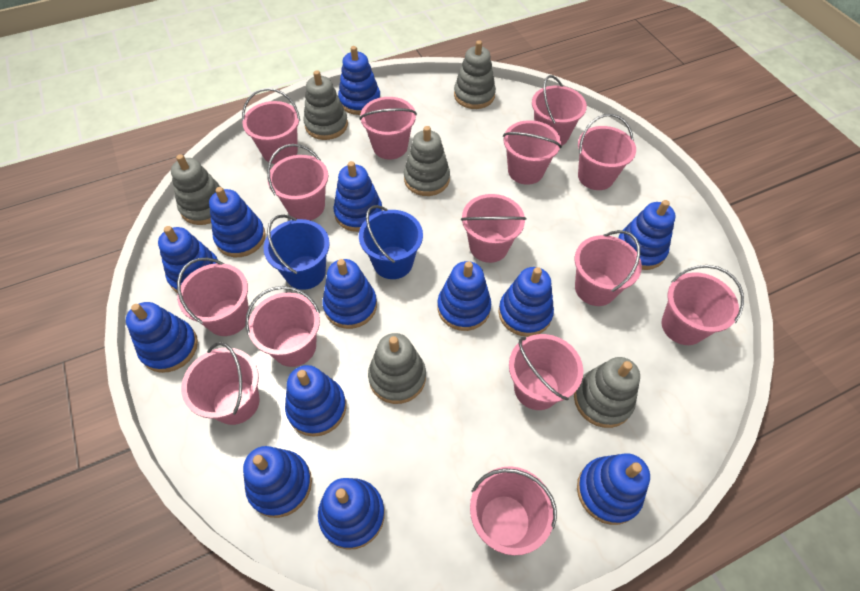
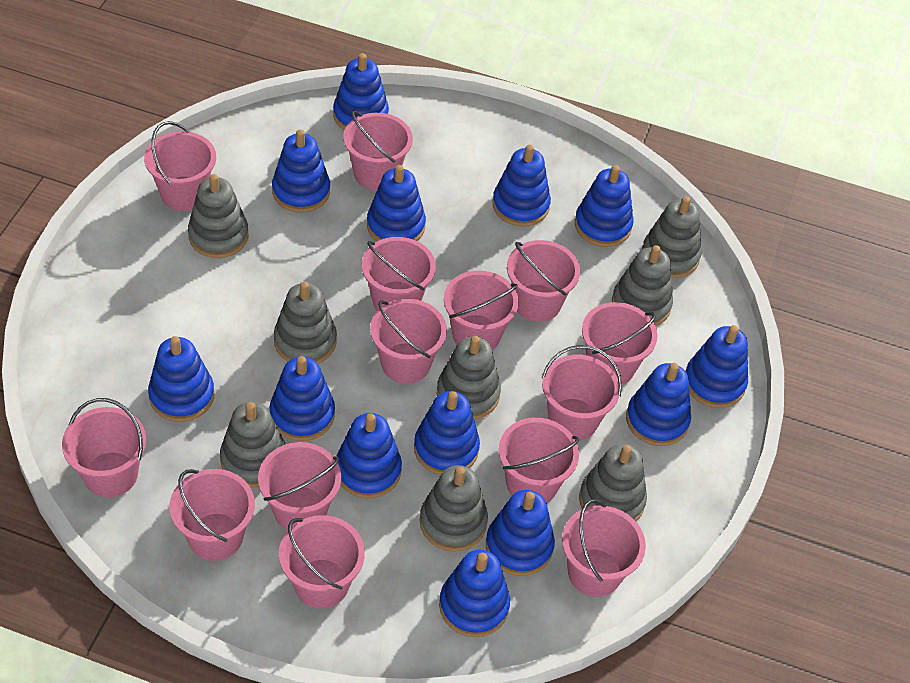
blue bucket: [263,215,330,290] [359,205,423,279] = 2 -> none = 0
grey stacking toy: [171,154,221,225] [304,70,348,140] [368,333,426,404] [404,126,450,196] [454,40,496,109] [574,357,640,428] = 6 -> [188,174,249,258] [220,402,286,488] [274,281,337,364] [420,465,488,552] [437,336,501,419] [579,444,647,521] [612,245,673,326] [642,196,702,278] = 8

